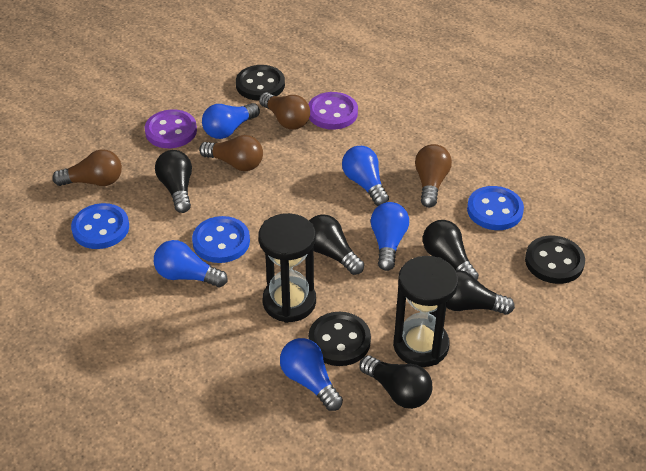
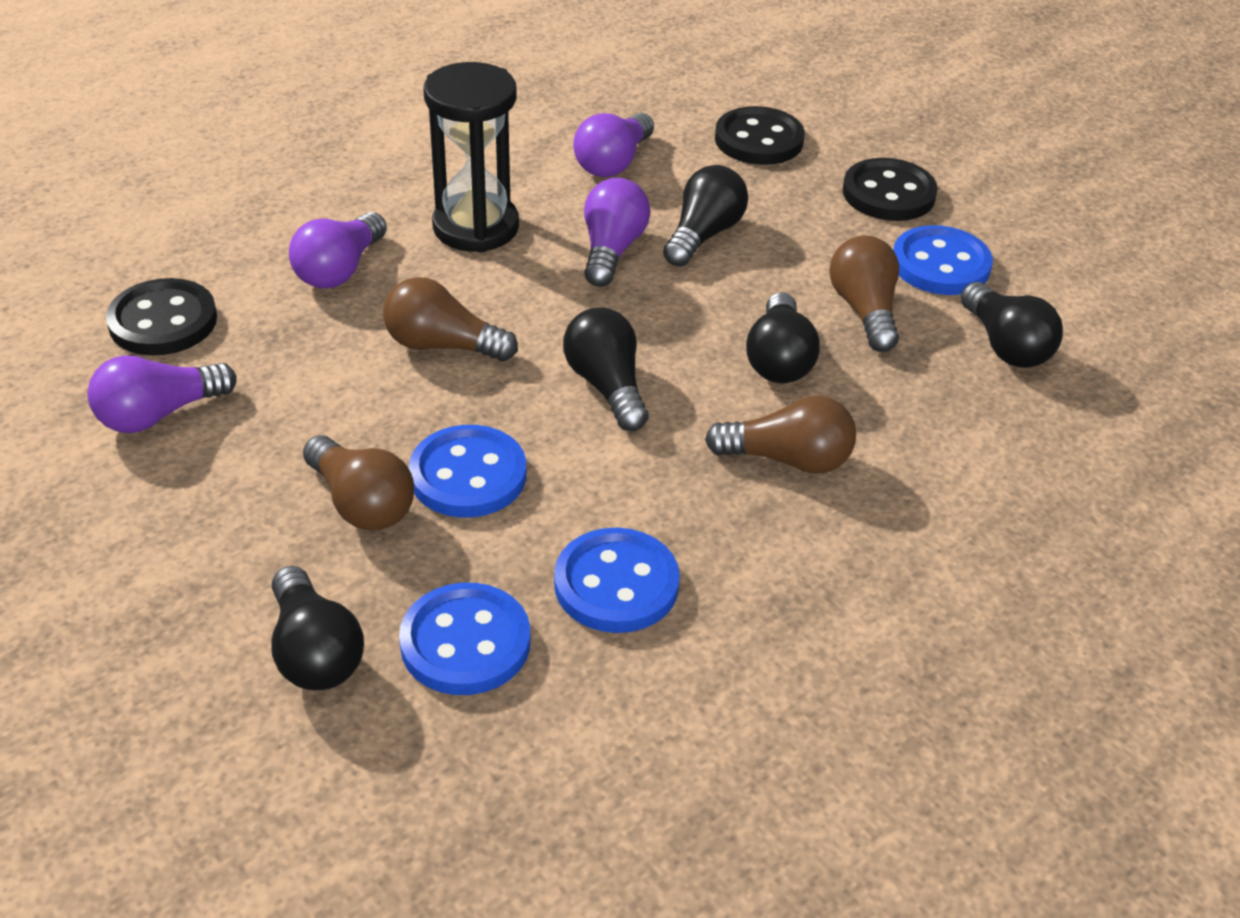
black hourglass: [258,213,316,323] [393,256,458,367] = 2 -> [424,62,519,253] = 1
blue button: [71,203,129,249] [192,216,250,263] [467,186,524,230] = 3 -> [399,583,530,695] [409,425,526,517] [554,528,680,633] [893,225,993,295] = 4
blue light bulb: [154,240,227,287] [202,103,260,139] [280,338,343,411] [342,146,389,206] [371,202,409,271] = 5 -> none = 0
purple button: [145,110,197,148] [308,92,358,130] = 2 -> none = 0
purple light bulb: none = 0 -> [88,355,237,433] [289,212,387,288] [573,113,654,177] [584,178,650,287] = 4

